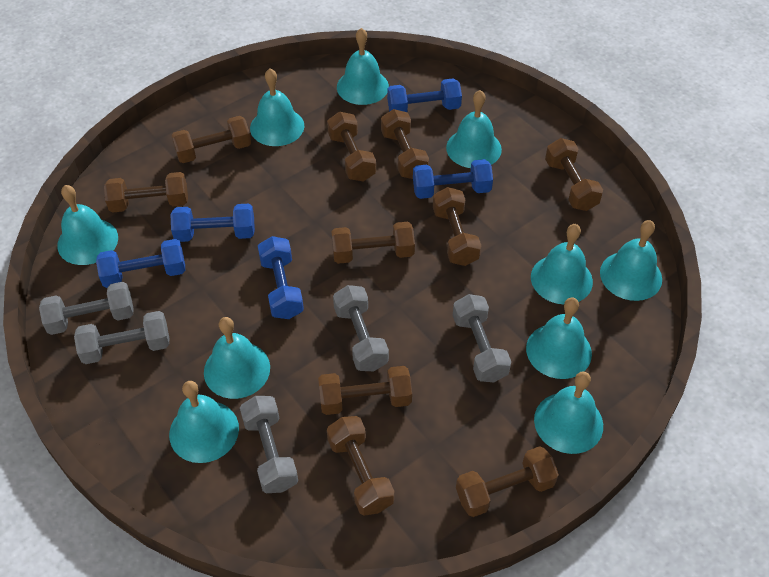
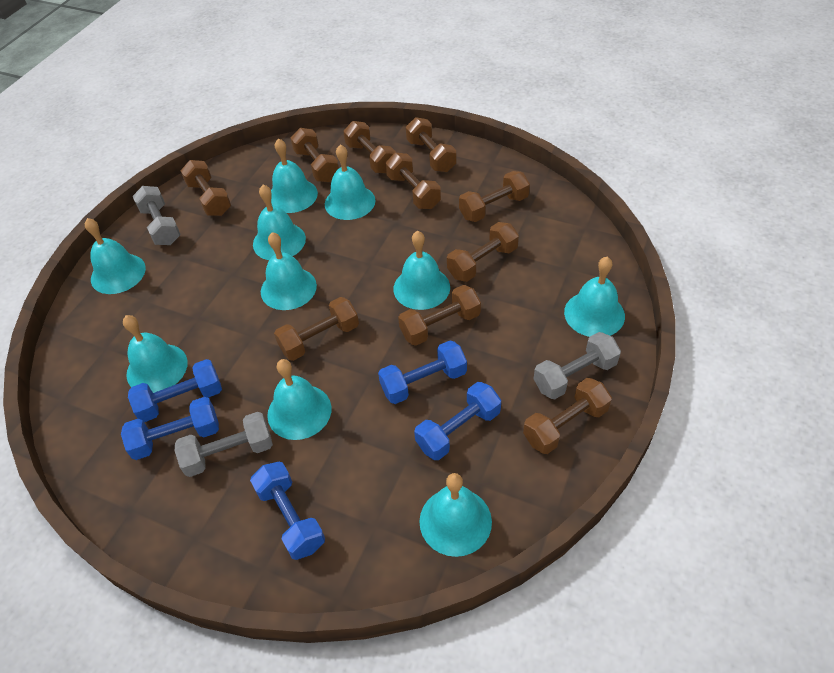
grey dumbbell: [39,282,134,335] [74,311,169,364] [240,396,298,493] [333,285,389,371] [453,294,511,382] = 5 -> [133,186,181,245] [175,412,273,477] [534,332,621,399] = 3

